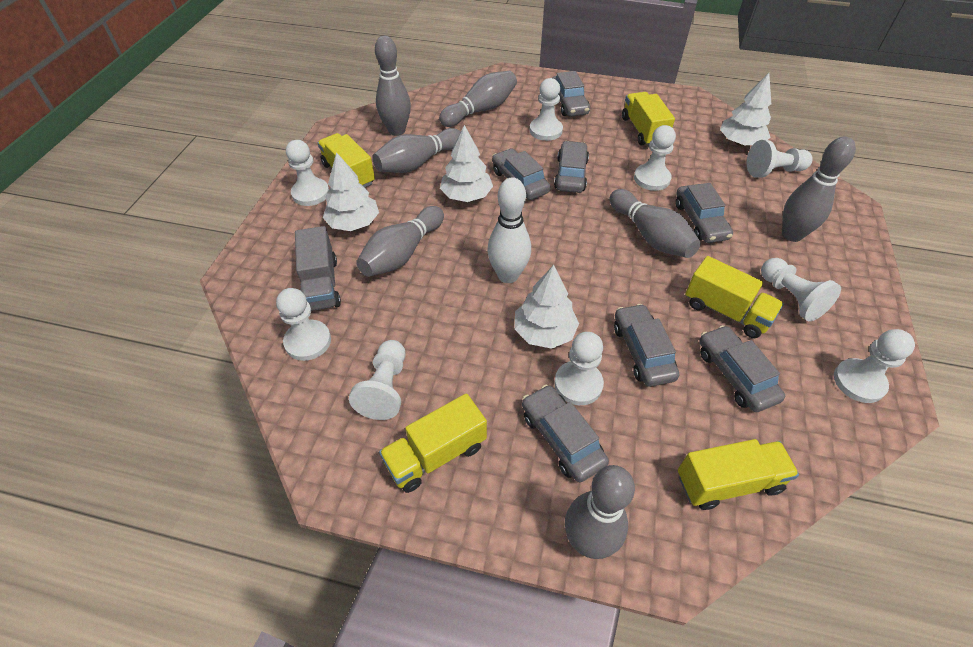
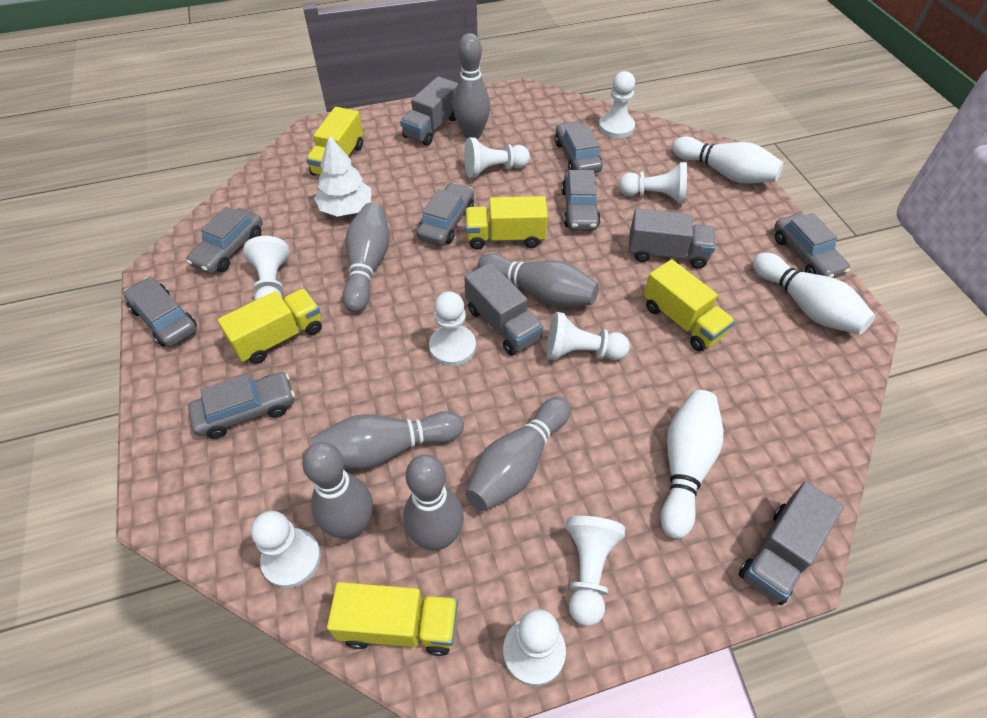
grey truck: [295,226,341,311] = 1 -> [400,76,458,146] [464,262,543,356] [629,209,716,269] [739,481,844,605] = 4
white bowling pin: [487,177,531,283] = 1 -> [660,390,723,539] [672,136,783,184] [753,252,875,334] = 3
white tree: [323,152,379,231] [440,125,493,202] [514,265,579,349] [720,73,771,146] = 4 -> [314,135,371,216] = 1

